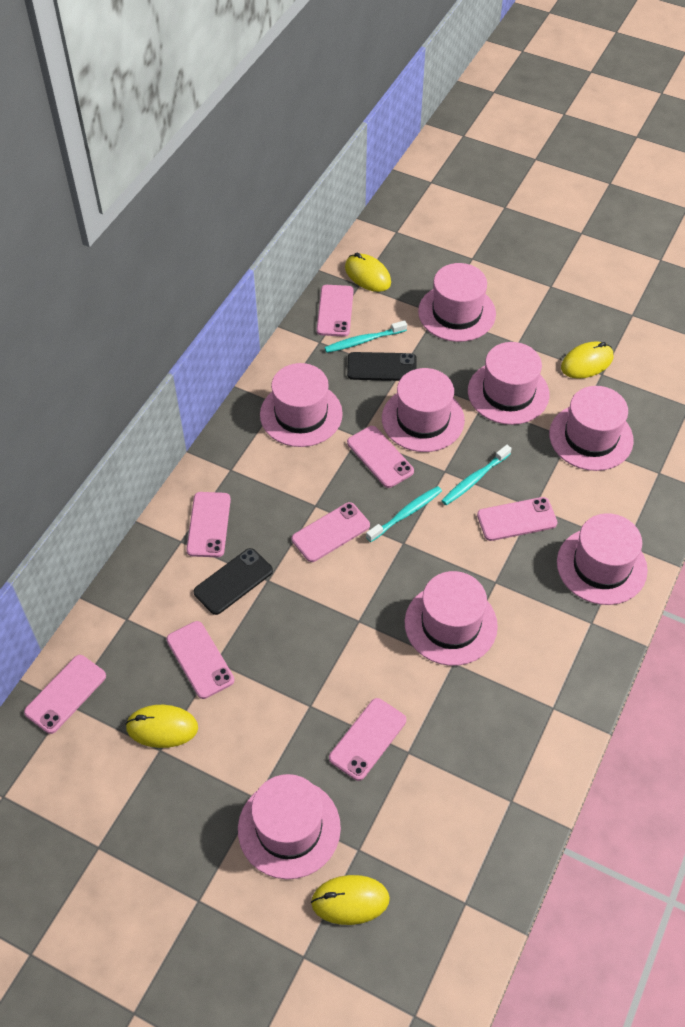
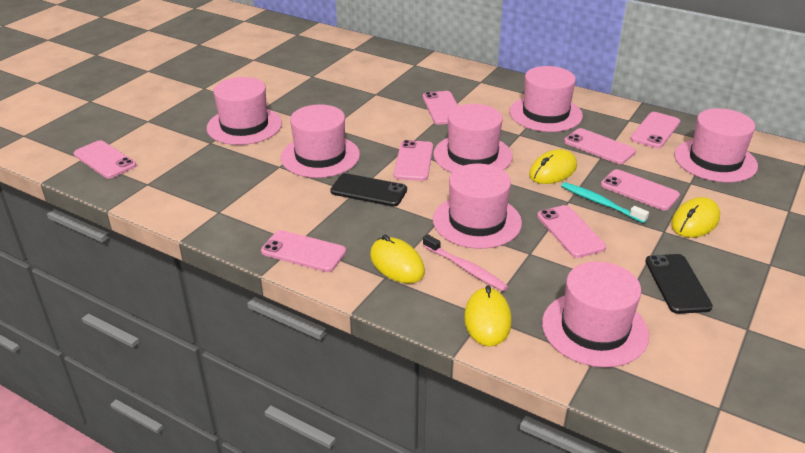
pink hat: [238,774,341,879] [260,363,343,447] [382,368,465,452] [405,571,498,666] [418,263,496,342] [468,342,550,425] [549,386,634,471] [557,513,648,605] = 8 -> [207,77,282,145] [281,104,360,178] [433,104,512,173] [433,164,522,249] [509,66,583,132] [542,261,649,368] [674,108,758,182] = 7
pink toothbrush: none = 0 -> [423,234,508,291] = 1
turquoise toothbrush: [324,320,407,353] [366,486,442,542] [441,445,512,505] = 3 -> [561,182,649,223] = 1

